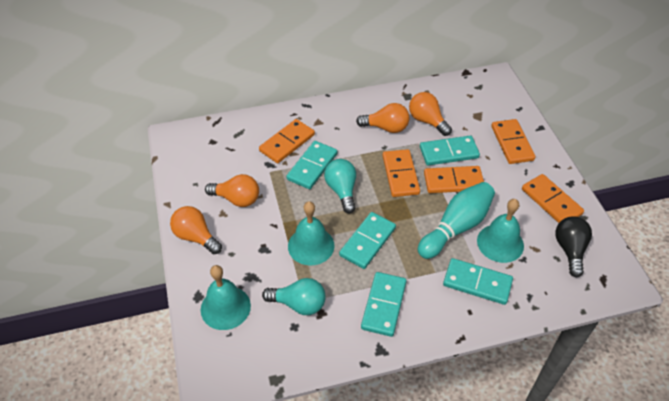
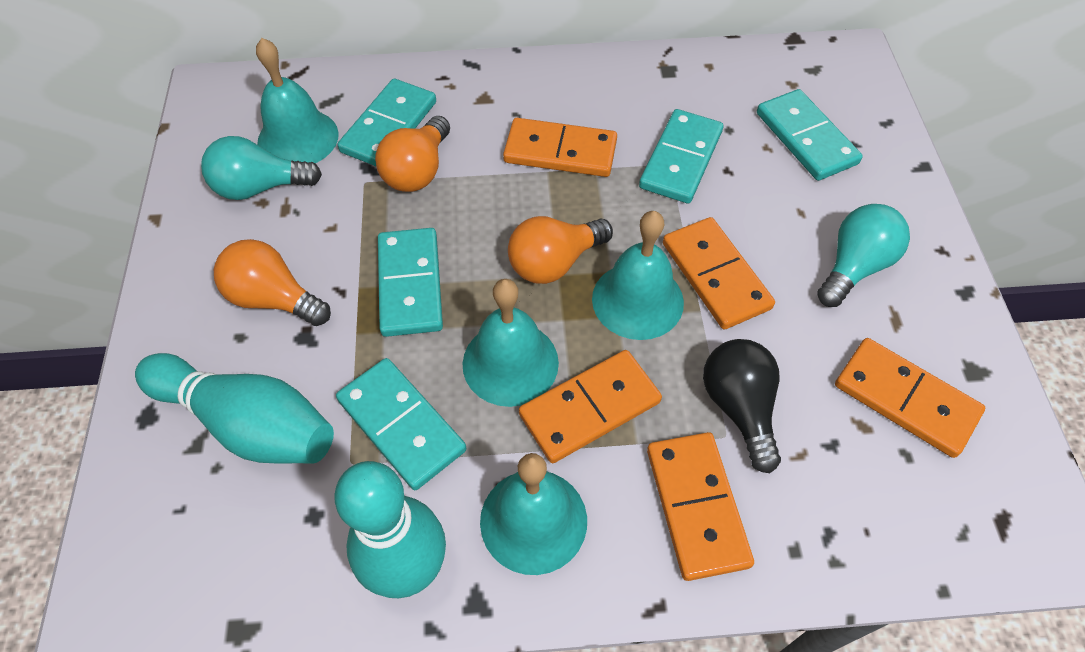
orange light bulb: [170,206,222,254] [205,174,259,207] [356,103,409,133] [409,92,452,136] = 4 -> [214,239,331,326] [375,116,450,192] [508,216,613,284] = 3
turquoise bell: [201,265,251,330] [288,201,334,266] [477,199,524,263] = 3 -> [256,38,339,163] [462,279,559,407] [480,453,587,575] [592,211,684,340] = 4
turquoise bowling pin: [418,182,495,259] = 1 -> [135,353,334,464] [334,461,446,598] = 2

